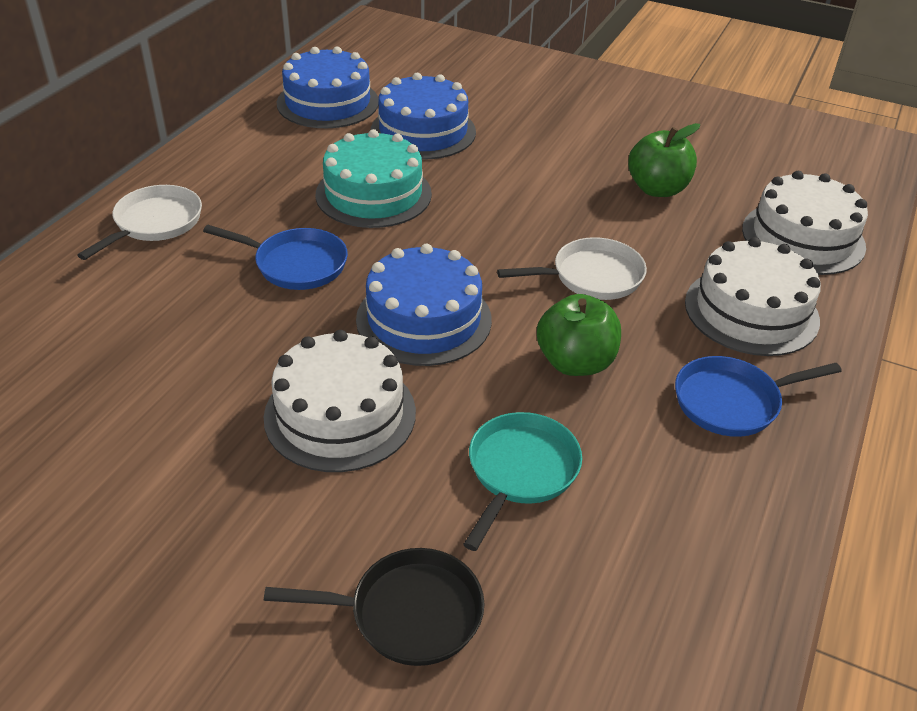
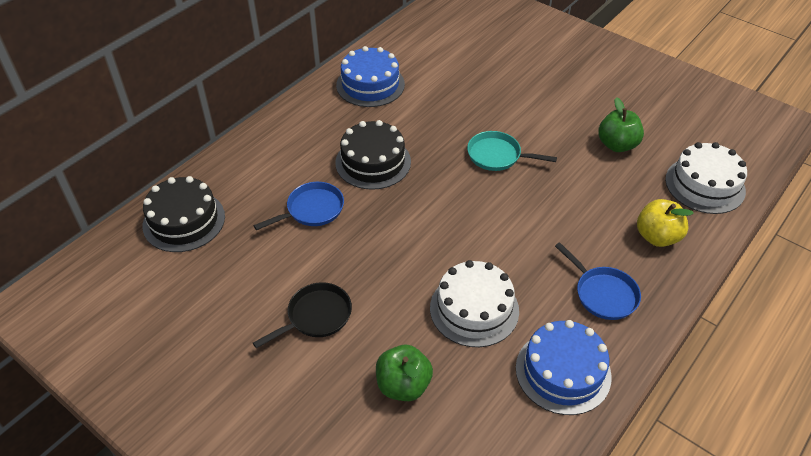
black cake: none = 0 -> [143,176,225,252] [335,120,411,190] = 2
blue cake: [277,47,379,128] [356,244,492,366] [371,73,476,159] = 3 -> [336,46,405,107] [516,320,612,415] = 2
turquoise cake: [316,129,432,228] = 1 -> none = 0
white cake: [264,330,416,472] [685,237,821,356] [742,171,868,275] = 3 -> [430,260,519,347] [665,142,747,214] = 2
white pan: [77,185,202,260] [497,237,647,300] = 2 -> none = 0
yellow apple: none = 0 -> [637,199,693,247] = 1

